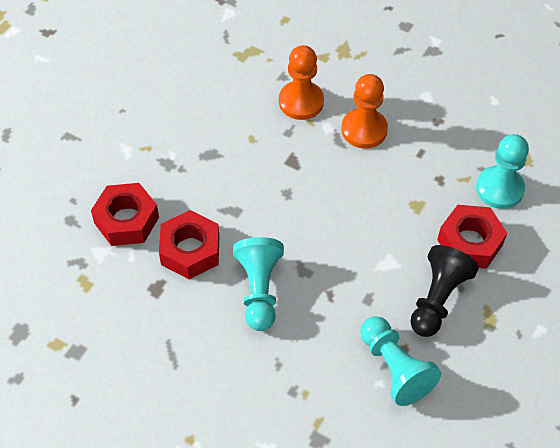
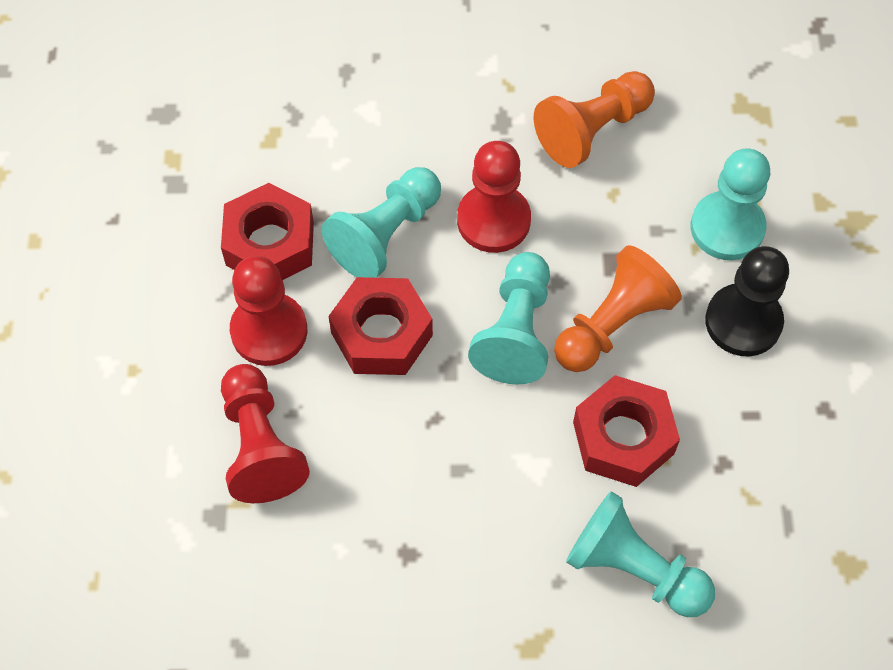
red pawn: none = 0 -> [221,364,310,503] [230,256,307,366] [457,141,531,253] = 3
turquoise pawn: [233,237,284,331] [360,316,441,406] [476,134,529,209] = 3 -> [322,167,441,278] [468,252,550,385] [566,491,715,617] [691,148,770,260] = 4

